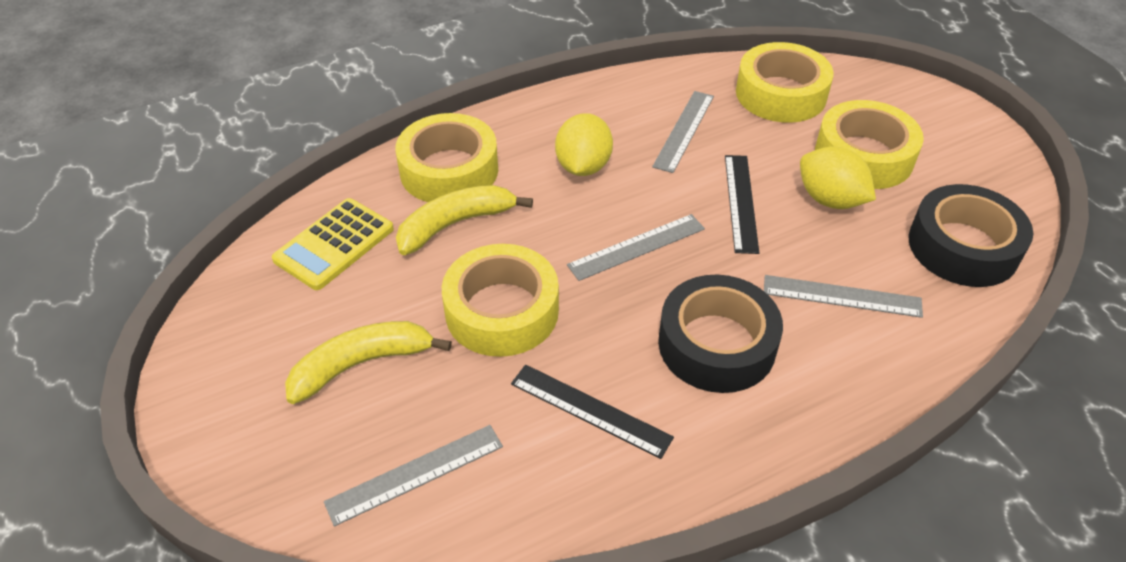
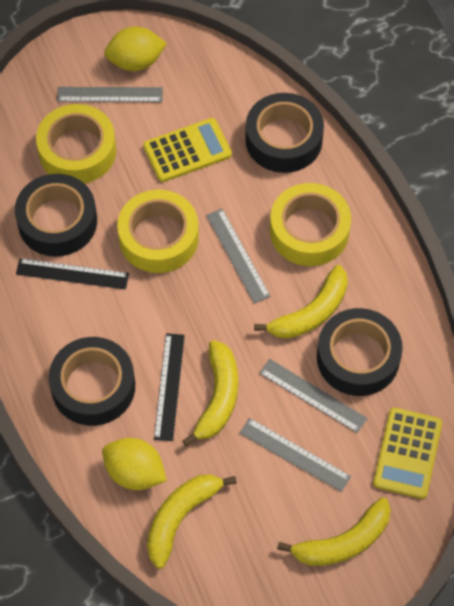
black tape: [658,275,783,393] [909,184,1033,287] = 2 -> [15,174,97,257] [49,337,135,426] [245,93,324,173] [317,308,403,396] = 4
yellow banana: [285,321,452,404] [396,185,533,255] = 2 -> [147,474,237,569] [182,340,238,447] [254,265,348,339] [277,497,391,566] = 4
yellow calculator: [272,198,394,290] = 1 -> [143,118,232,182] [373,408,442,499] = 2
yellow tape: [395,113,498,202] [442,244,559,357] [736,42,834,123] [815,100,924,189] = 4 -> [36,104,116,184] [117,190,199,273] [270,183,351,266] = 3

